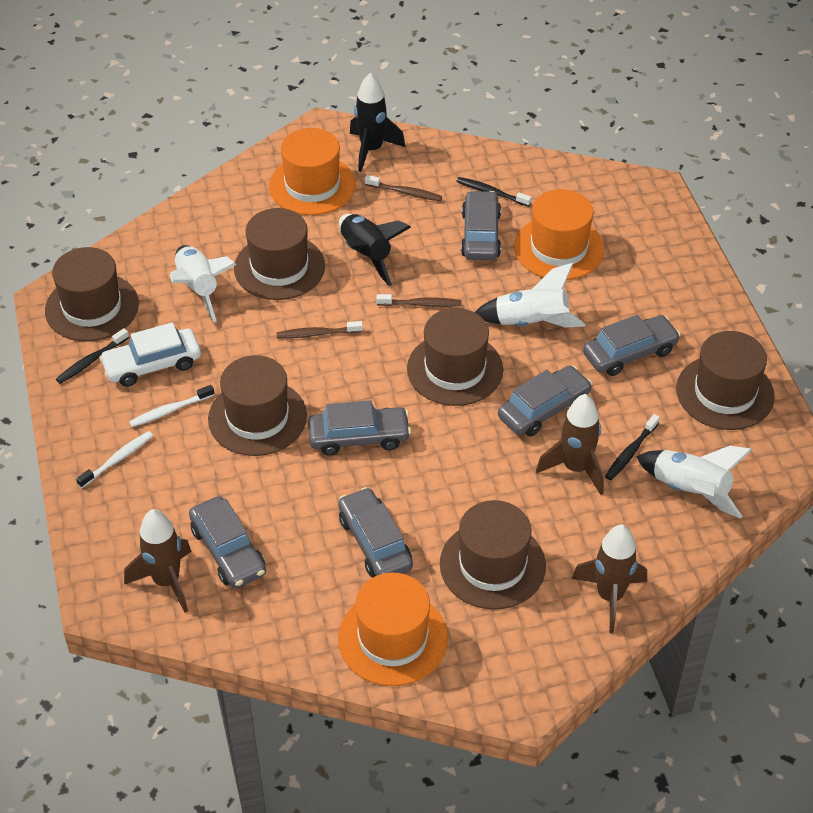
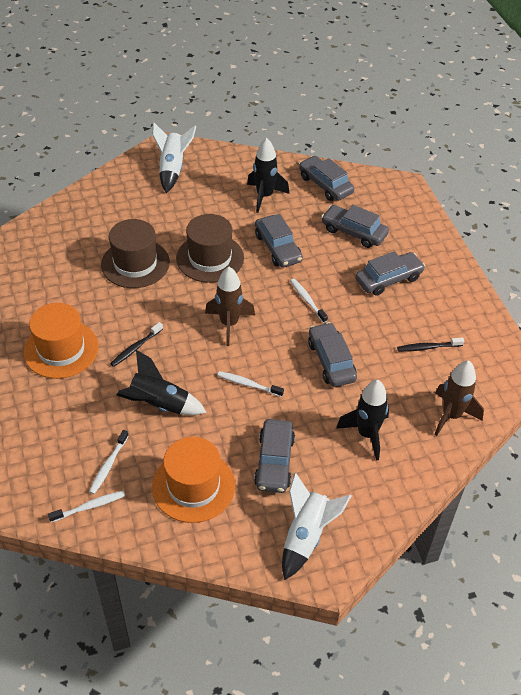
black rocket: [339,214,411,286] [350,73,405,172] = 2 -> [117,350,207,415] [247,138,289,213] [336,380,389,461] = 3
black toothbrush: [56,328,129,384] [456,177,532,207] [605,414,660,480] = 3 -> [110,322,163,367] [397,337,464,352] = 2
brown hat: [45,247,139,341] [208,355,307,456] [234,208,325,300] [407,308,503,406] [440,500,546,610] [676,331,775,430] = 6 -> [101,219,170,288] [176,214,244,283] = 2
brown rocket: [124,509,192,613] [536,394,604,495] [572,524,647,633] = 3 -> [205,267,255,346] [434,360,484,436] = 2
brown toothbrush: [276,321,363,338] [365,175,442,201] [376,294,461,307] = 3 -> none = 0
orange hat: [269,128,356,215] [338,573,448,686] [514,189,604,280] = 3 -> [24,303,99,379] [152,437,235,523] = 2
white car: [99,322,201,387] = 1 -> none = 0
white rocket: [170,245,237,322] [475,263,586,327] [636,446,752,519] = 3 -> [152,122,197,193] [282,472,351,580] = 2
white toothbrush: [76,431,153,488] [129,385,214,427] = 2 -> [48,491,125,522] [89,430,129,494] [217,371,284,397] [290,278,328,323] = 4

